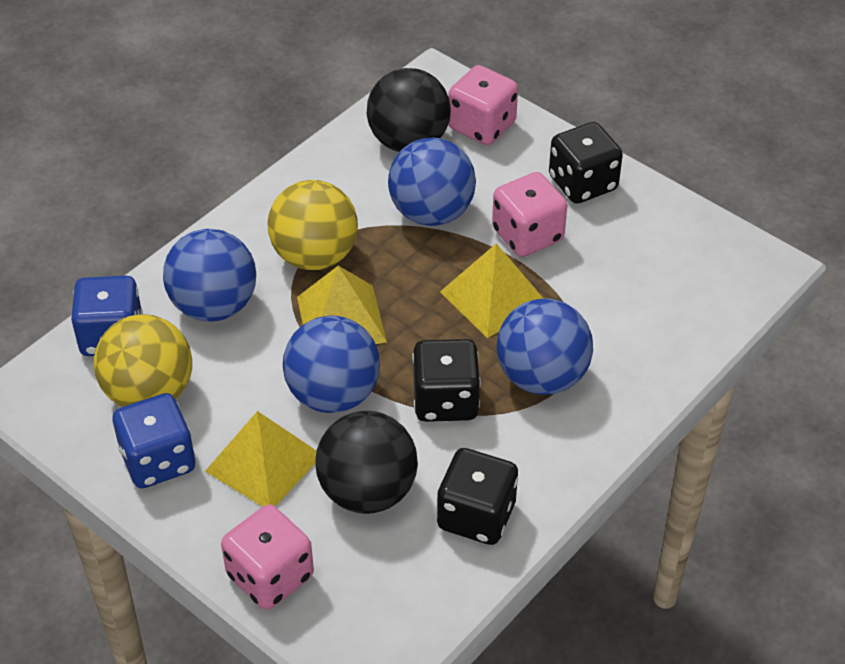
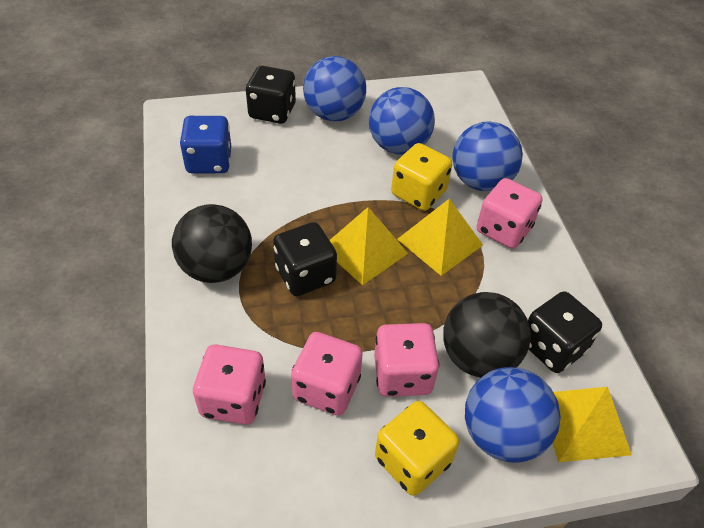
blue dice: [71,276,143,356] [113,393,195,488] = 2 -> [180,116,231,173] = 1
pink dice: [221,504,314,610] [448,65,518,145] [492,172,568,257] = 3 -> [193,344,266,425] [291,332,363,416] [374,323,439,397] [477,178,542,249] = 4
yellow ball: [94,314,192,407] [267,180,358,270] = 2 -> none = 0
yellow dice: none = 0 -> [375,401,459,496] [391,143,452,211] = 2

